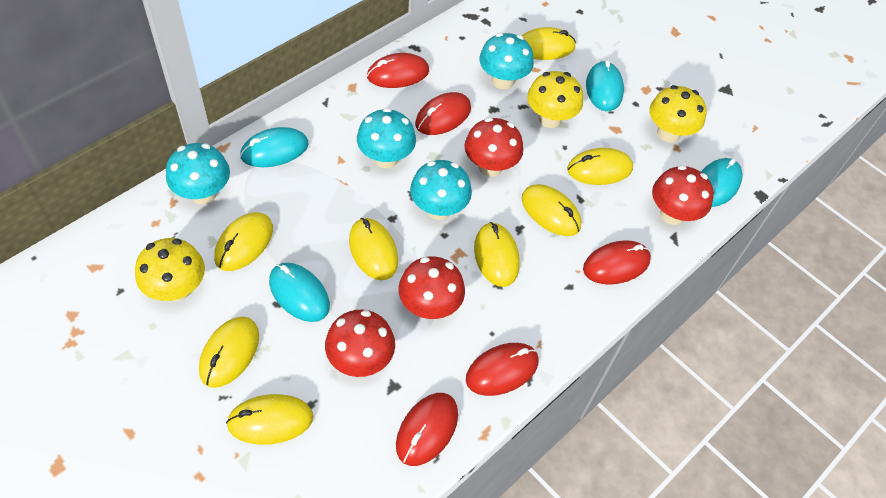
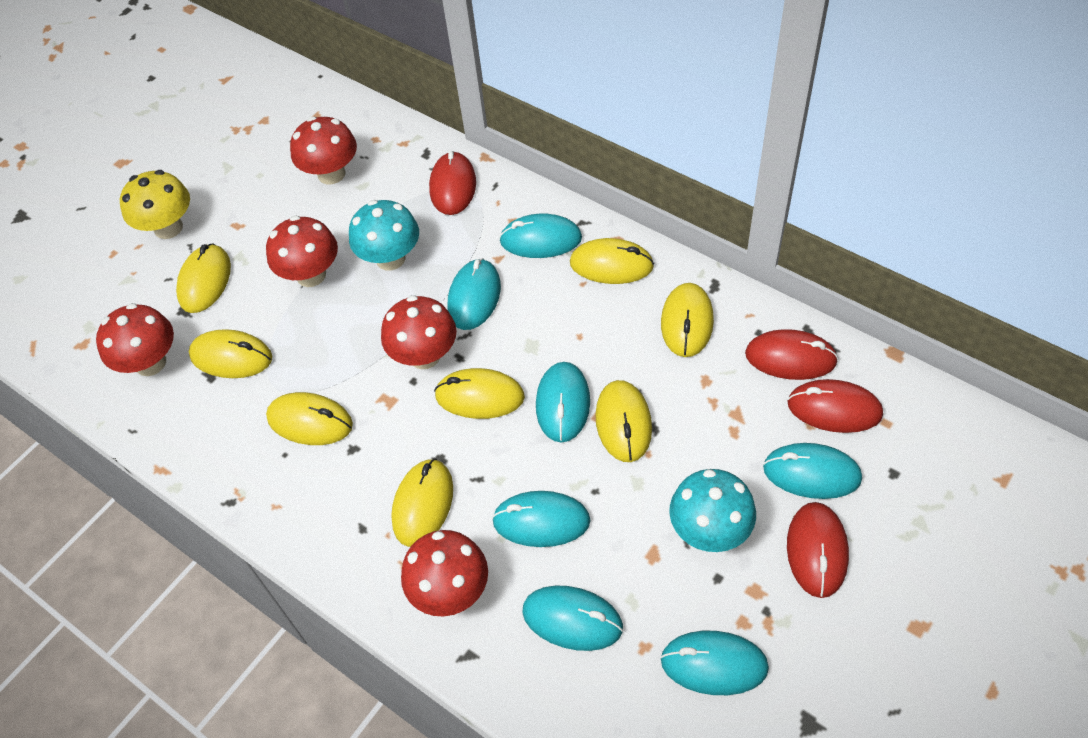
red mouse: [367,53,429,88] [396,393,458,466] [415,92,471,135] [466,343,539,396] [583,240,651,285] = 5 -> [429,151,476,215] [745,329,838,380] [787,379,883,433] [787,502,849,598] = 4
red mushroom: [325,310,395,377] [399,256,465,319] [465,117,523,177] [652,165,714,225] = 4 -> [96,303,174,376] [266,216,338,287] [290,116,357,185] [381,295,457,369] [401,530,488,616] = 5
turquoise mouse: [240,127,309,167] [269,263,330,322] [586,60,624,111] [701,158,743,207] = 4 -> [448,258,501,330] [492,491,591,547] [499,213,582,258] [522,586,623,651] [536,362,590,442] [660,631,769,695] [763,443,862,499] = 7
turquoise mushroom: [166,143,230,204] [357,108,416,168] [410,160,472,220] [479,33,534,89] = 4 -> [349,200,419,270] [669,469,756,552] = 2
yellow mushroom: [135,238,205,302] [527,71,583,128] [649,85,706,143] = 3 -> [120,170,190,239] = 1

